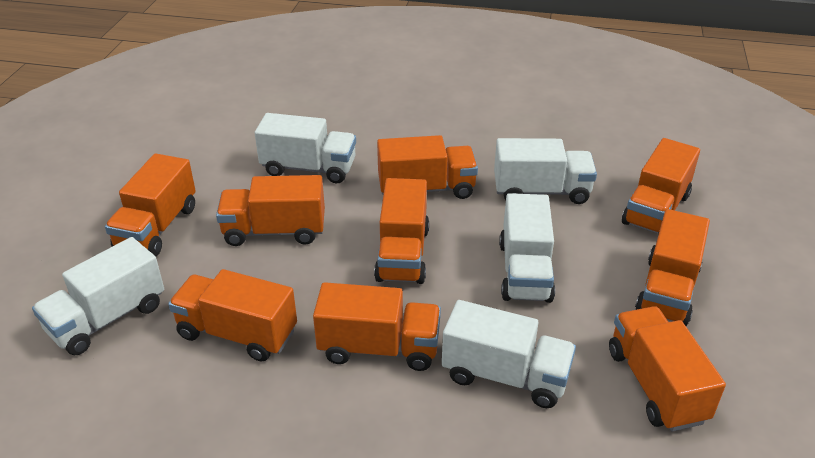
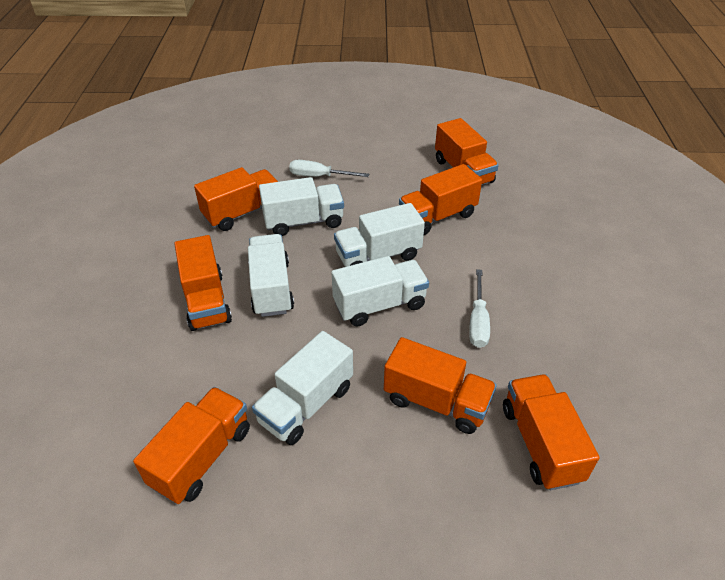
orange truck: [105,153,196,256] [168,269,297,361] [216,175,325,246] [313,282,441,371] [374,178,429,284] [377,135,478,199] [609,306,726,431] [622,138,700,233] [635,209,710,326] = 9 -> [133,387,250,504] [174,235,232,331] [194,167,278,231] [384,337,497,434] [399,164,482,235] [435,118,498,185] [503,374,599,490] = 7
white screwdriver: none = 0 -> [289,160,369,177] [469,269,490,348] = 2

